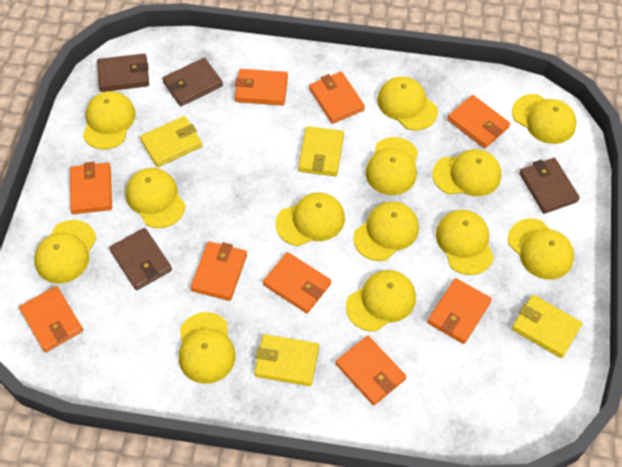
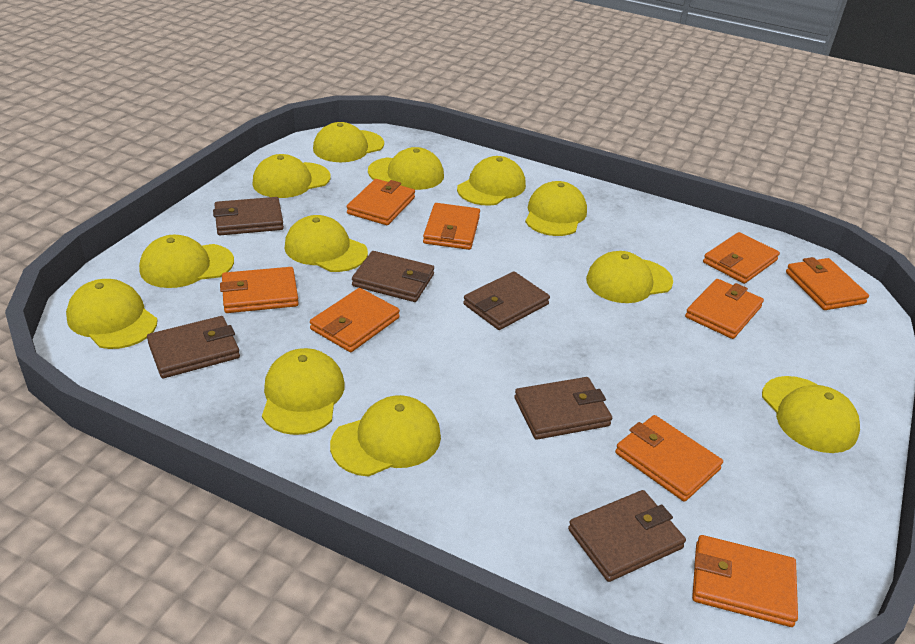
brown wallet: [97,53,149,92] [109,228,172,290] [162,58,223,106] [519,158,580,214] = 4 -> [147,316,240,378] [213,197,284,235] [352,251,434,302] [463,271,550,330] [514,377,612,440] [568,490,686,582] = 6
yellow cap: [34,220,96,283] [83,91,136,149] [126,168,186,228] [179,312,236,384] [276,192,345,246] [346,270,416,332] [353,201,419,261] [366,137,418,195] [377,77,438,130] [433,149,501,196] [436,210,494,275] [508,218,574,280] [512,94,576,144] = 13 -> [66,279,158,349] [139,235,234,288] [253,154,331,198] [262,348,345,435] [285,215,368,272] [313,122,384,162] [330,395,441,477] [368,147,444,190] [457,156,526,206] [525,181,587,236] [586,251,673,303] [762,376,860,453] = 12
yellow wallet: [140,116,202,167] [254,334,319,386] [298,126,344,176] [512,295,583,358] = 4 -> none = 0

